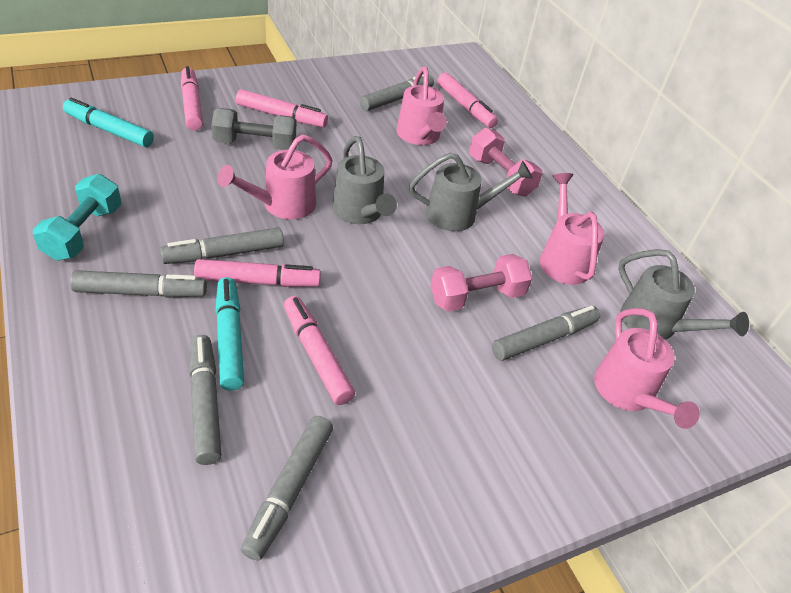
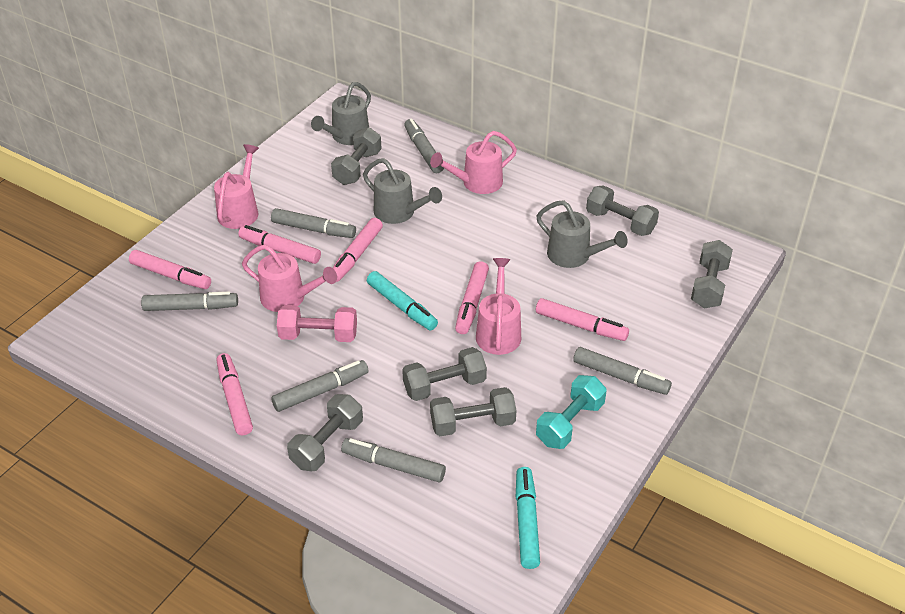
grey dumbbell: [211,108,296,150] = 1 -> [287,394,363,471] [331,127,382,185] [402,347,487,401] [430,387,517,436] [586,185,659,236] [691,240,733,308] = 6
pink dumbbell: [430,254,532,312] [469,128,542,197] = 2 -> [277,305,357,342] = 1
pink marker: [181,66,203,130] [194,259,321,287] [236,89,328,127] [284,296,355,405] [437,72,498,128] = 5 -> [129,250,211,289] [216,353,253,435] [238,225,321,264] [333,218,383,282] [455,261,489,334] [536,298,629,341] = 6

